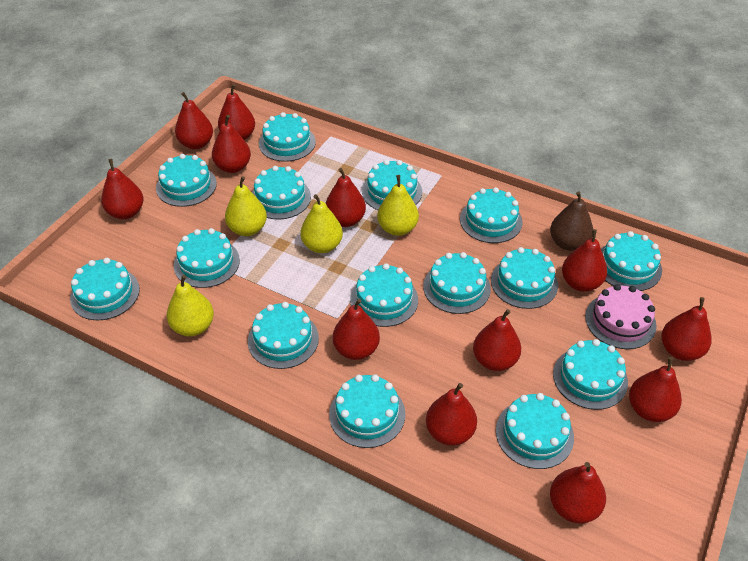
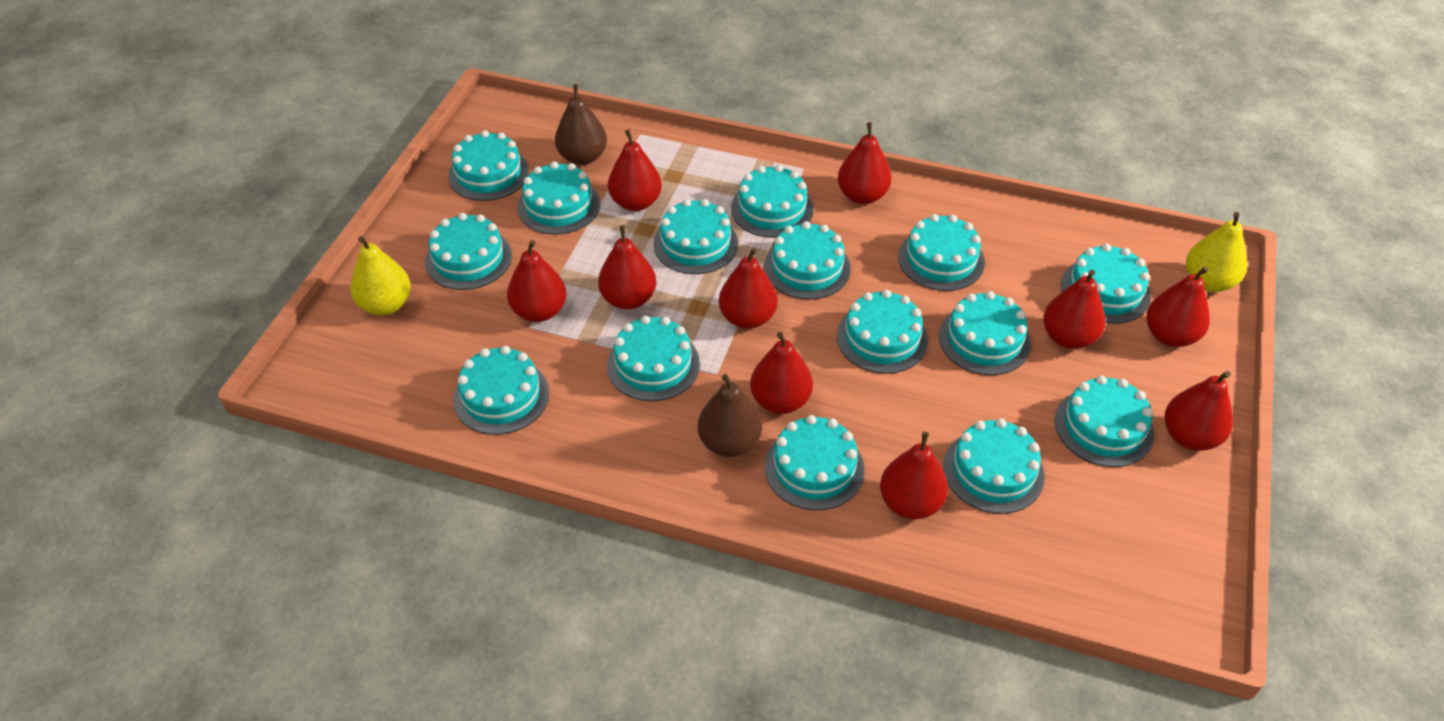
brown pear: [550,191,593,251] = 1 -> [555,84,607,165] [698,374,762,457] = 2
pink cake: [585,284,657,349] = 1 -> none = 0
red pear: [101,159,143,219] [175,92,213,149] [212,115,251,173] [218,84,255,140] [325,168,366,227] [333,299,380,360] [426,383,477,446] [473,309,521,371] [550,462,606,524] [562,229,607,292] [629,357,682,422] [662,297,711,361] = 12 -> [507,240,566,322] [598,225,656,310] [608,129,662,211] [719,247,778,329] [750,332,813,414] [838,122,892,204] [880,432,948,519] [1043,270,1105,349] [1147,266,1210,347] [1165,371,1233,451] = 10
yellow pear: [167,275,214,336] [225,176,267,236] [301,194,343,253] [377,175,419,236] = 4 -> [350,236,411,315] [1186,212,1247,292] = 2

